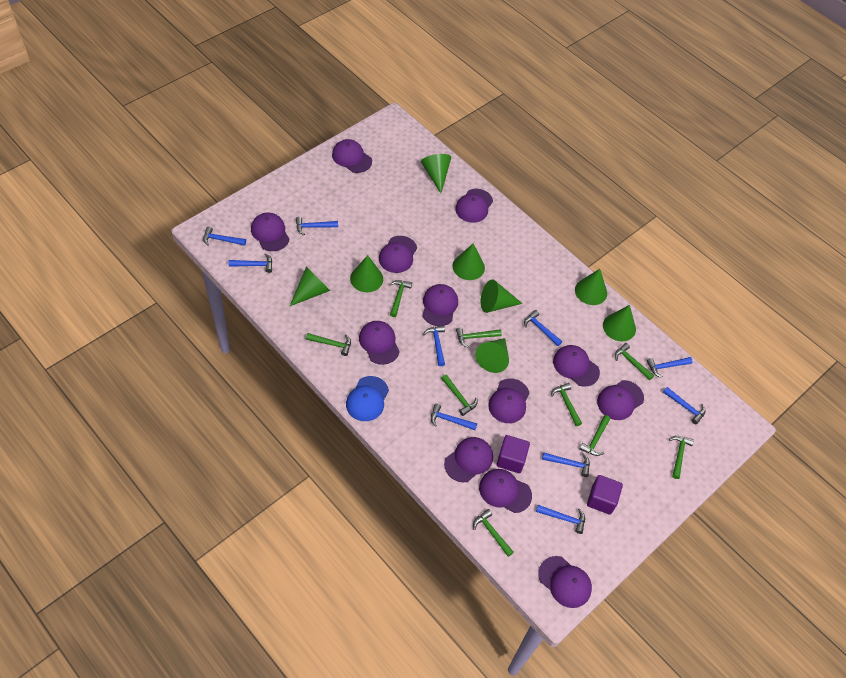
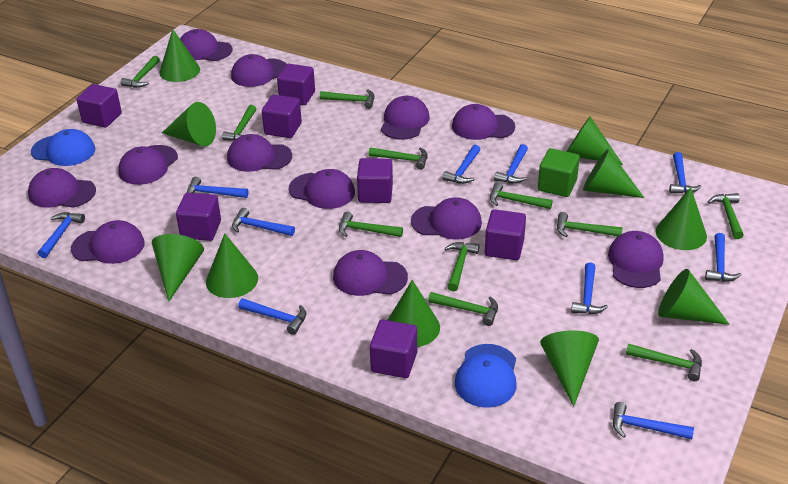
blue cap: [346,376,389,421] = 1 -> [31,129,95,166] [455,344,516,408] = 2
green cone: [290,266,330,306] [350,255,383,292] [421,154,451,193] [452,244,485,280] [476,338,509,373] [481,279,523,313] [575,269,607,305] [603,305,636,341] = 8 -> [152,234,204,302] [159,29,200,82] [162,102,216,146] [206,234,258,298] [388,280,440,347] [540,330,599,406] [566,117,623,165] [583,149,644,198] [656,187,707,250] [658,269,730,325] = 10
green cube: none = 0 -> [538,148,580,197] = 1
green hammer: [306,333,351,356] [390,280,412,317] [441,374,477,416] [456,327,502,348] [473,509,514,557] [551,383,582,426] [579,415,610,456] [615,343,654,380] [669,436,694,479] = 9 -> [120,56,160,88] [222,105,256,141] [320,89,375,109] [339,212,403,237] [369,147,428,170] [428,292,498,326] [445,242,479,291] [490,182,553,209] [557,212,623,237] [626,343,702,381] [708,193,744,239] = 11
purple cube: [497,435,530,473] [587,475,623,515] = 2 -> [76,84,122,128] [176,193,221,241] [262,95,302,138] [277,64,315,105] [357,158,393,203] [370,319,417,378] [485,209,526,260] = 7

